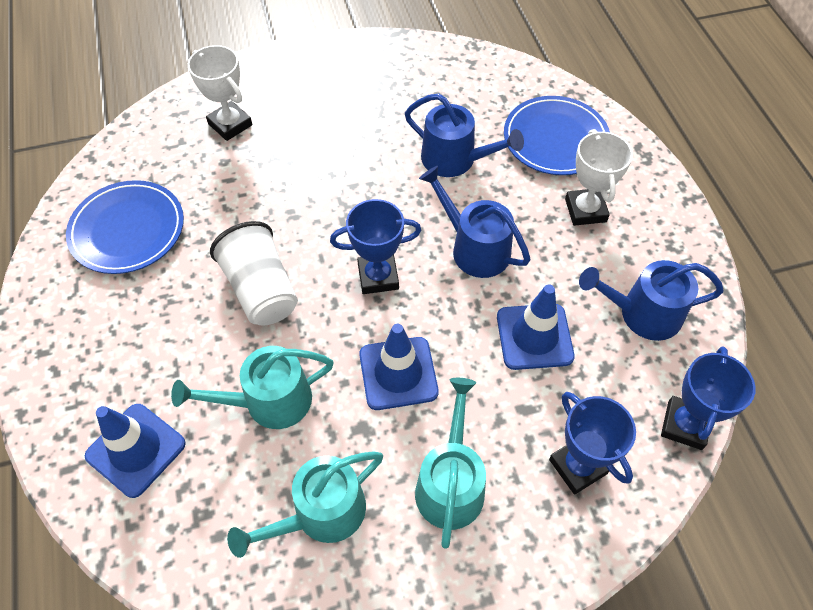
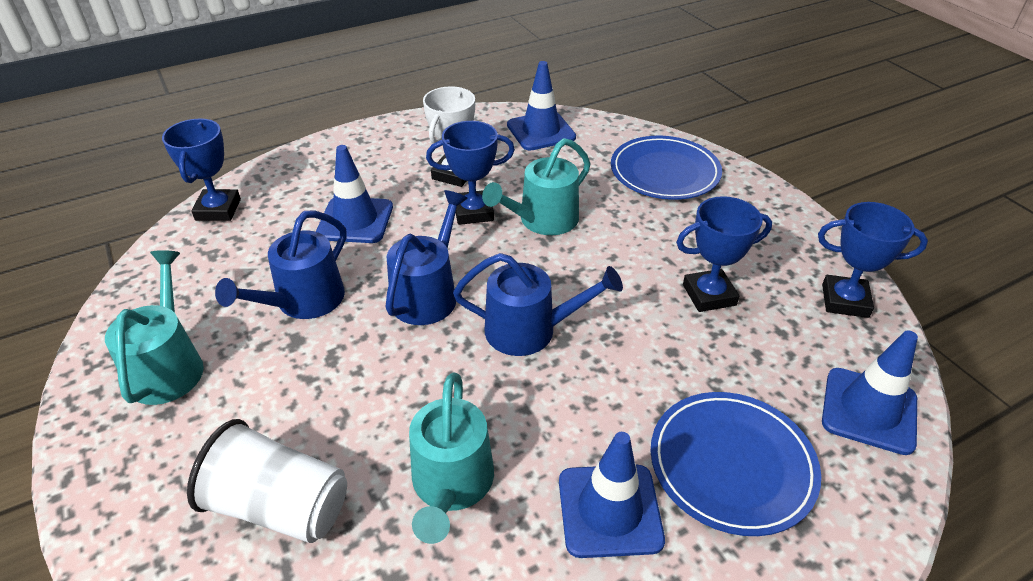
blue traffic cone: [85,404,186,498] [359,324,439,410] [497,284,575,370] = 3 -> [316,145,393,243] [507,61,576,150] [559,432,665,558] [822,330,918,455] = 4
blue trophy: [330,199,421,294] [549,392,636,494] [661,346,756,450] = 3 -> [162,119,241,221] [426,121,515,225] [676,196,772,312] [818,202,928,318] = 4
white trophy: [188,45,252,141] [565,129,633,226] = 2 -> [423,86,475,187] = 1

